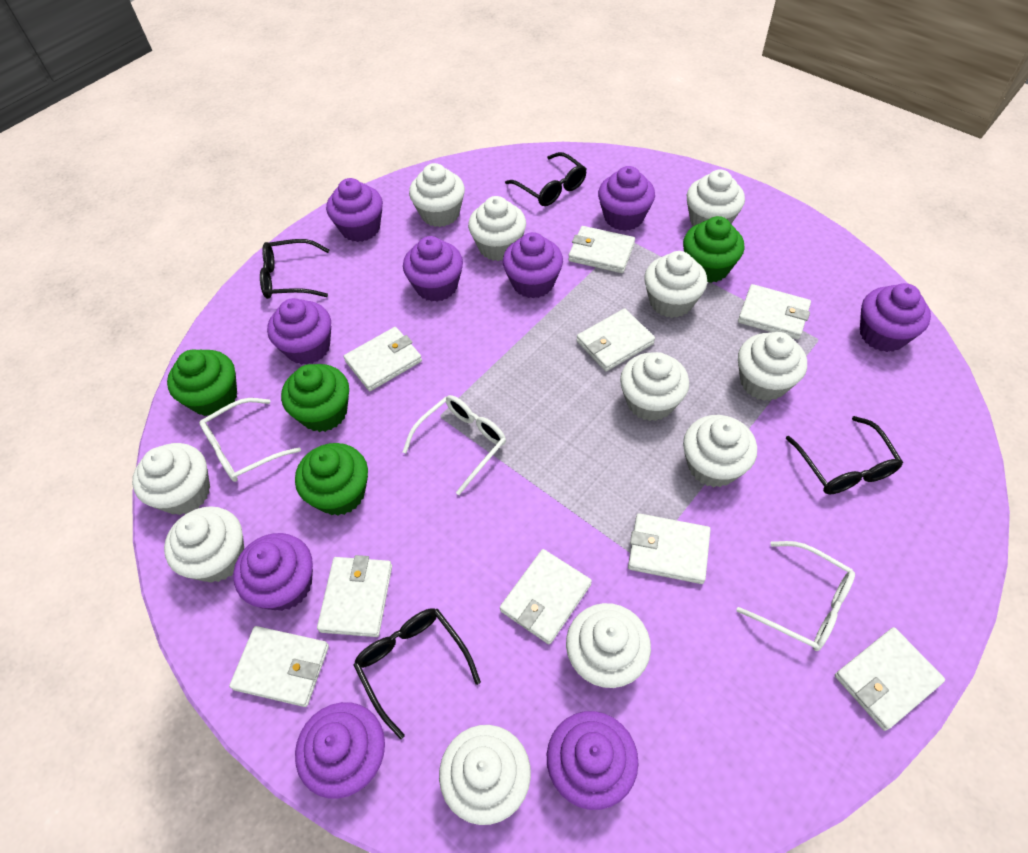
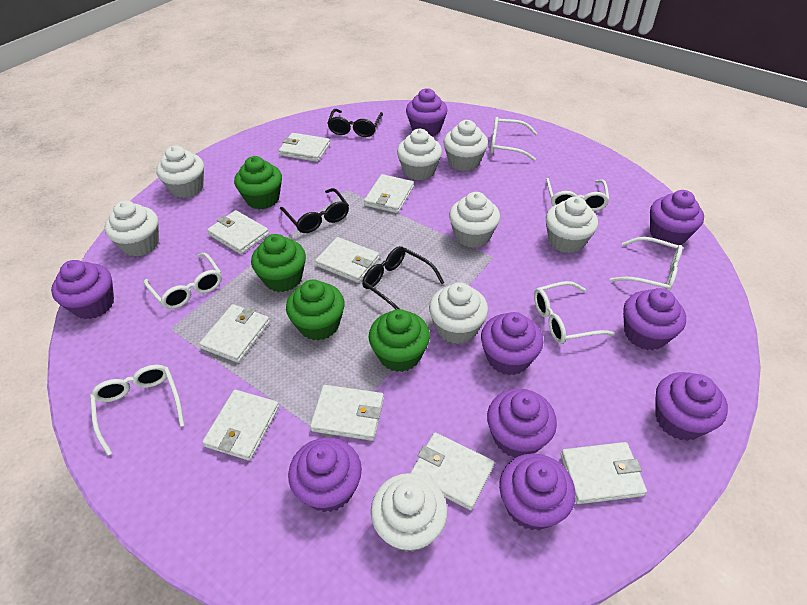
black glasses: [260,239,329,299] [354,608,481,739] [505,152,586,206] [786,416,903,494] = 4 -> [280,188,349,233] [327,109,383,137] [362,246,445,309] = 3
white cupcake: [132,443,210,515] [164,506,244,583] [409,163,465,227] [439,725,531,825] [468,196,526,261] [566,603,651,688] [620,352,689,421] [644,251,707,318] [683,415,757,488] [687,169,745,226] [738,332,807,401] = 11 -> [105,201,159,257] [156,146,204,198] [371,473,448,552] [397,129,442,180] [429,283,488,344] [443,120,488,171] [449,192,500,248] [546,196,598,253] = 8
white glasses: [199,398,301,482] [403,395,506,495] [736,541,855,651] = 3 -> [90,365,184,455] [144,253,222,309] [491,117,537,161] [534,281,615,344] [546,178,610,211] [610,237,683,291] = 6

